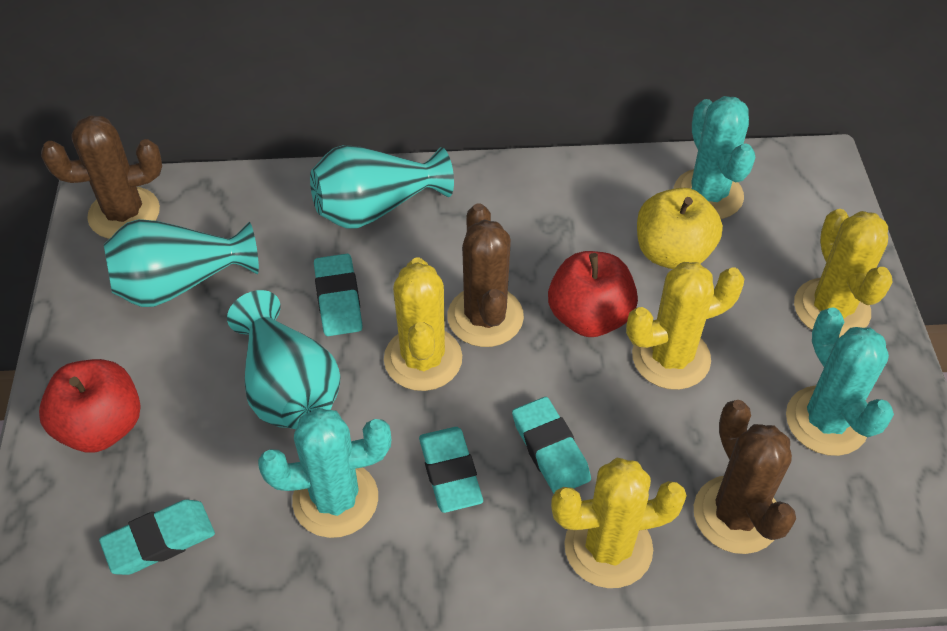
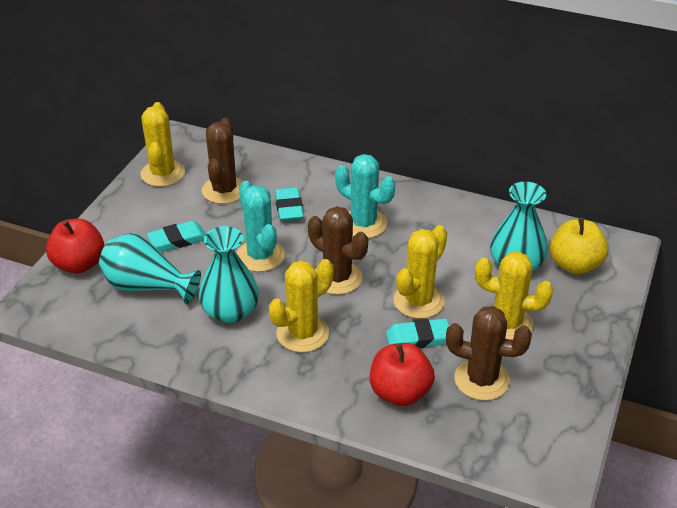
turquoise cactus: [258,408,391,538] [674,96,755,219] [786,307,894,456] = 3 -> [237,181,285,272] [335,154,395,238] = 2
turquoise eraser: [99,500,215,575] [314,254,363,336] [419,427,483,513] [512,397,591,494] = 4 -> [147,221,206,252] [275,187,304,221] [386,319,449,348] = 3

